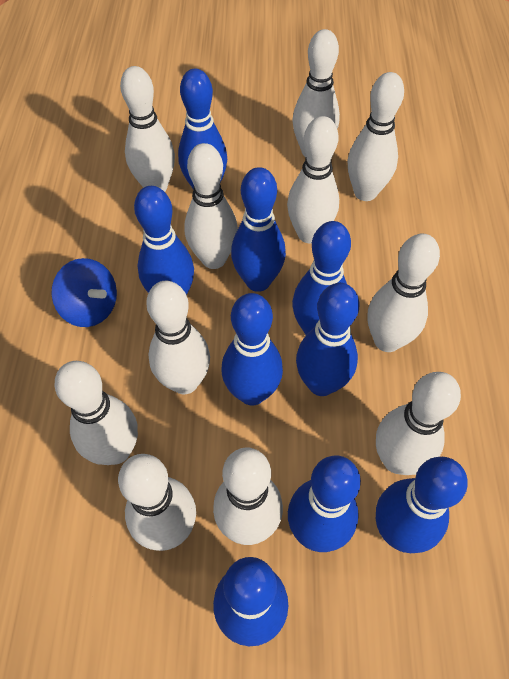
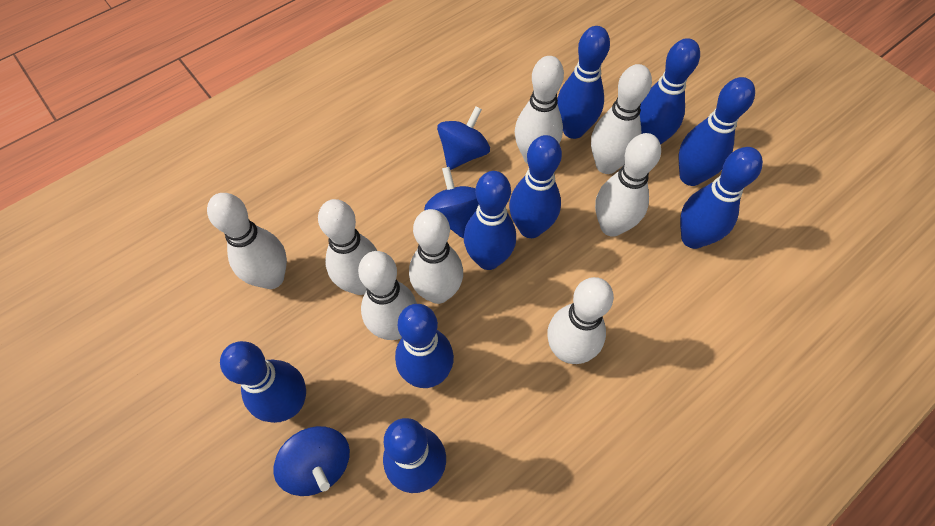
blue spinning top: [51,258,117,327] = 1 -> [273,426,350,496] [424,167,479,238] [437,106,490,170] = 3
white bowling pin: [55,361,138,465] [118,454,196,551] [120,66,175,192] [146,281,210,394] [184,143,238,269] [213,448,283,545] [287,116,339,243] [293,29,340,157] [348,72,404,201] [368,233,440,352] [376,372,461,475] = 11 -> [207,193,287,289] [318,199,377,295] [358,251,417,340] [409,209,463,304] [515,56,564,164] [547,277,614,364] [591,64,652,174] [595,133,661,237] = 8

